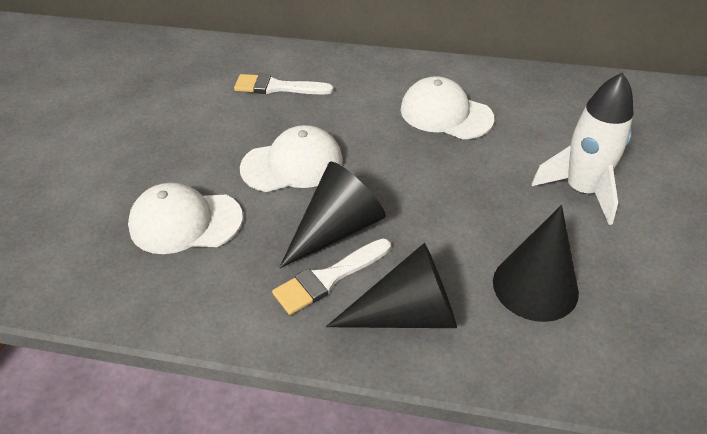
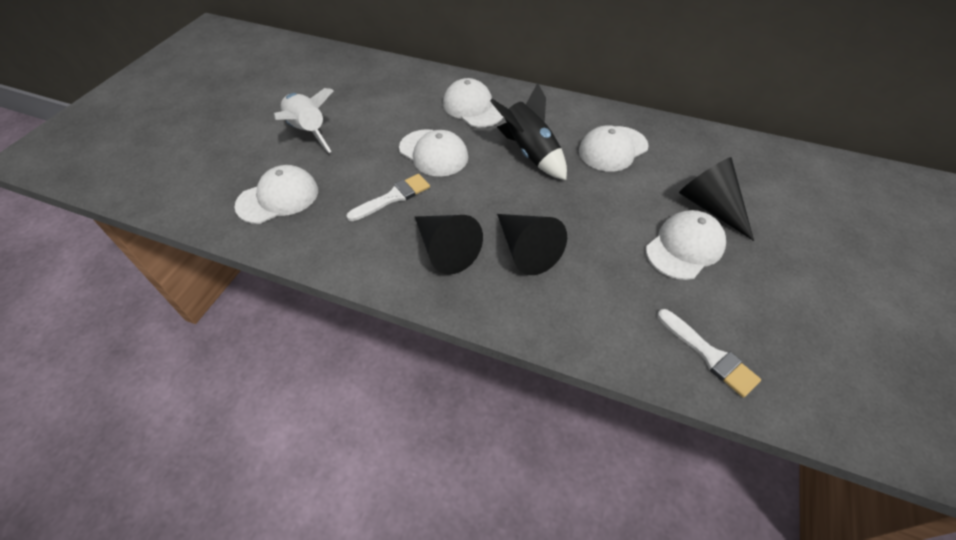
black rocket: none = 0 -> [490,83,567,180] = 1
white cap: [128,183,243,254] [240,125,343,192] [400,76,494,139] = 3 -> [234,165,318,224] [399,129,468,177] [443,78,504,127] [579,126,649,172] [646,210,726,280] = 5

